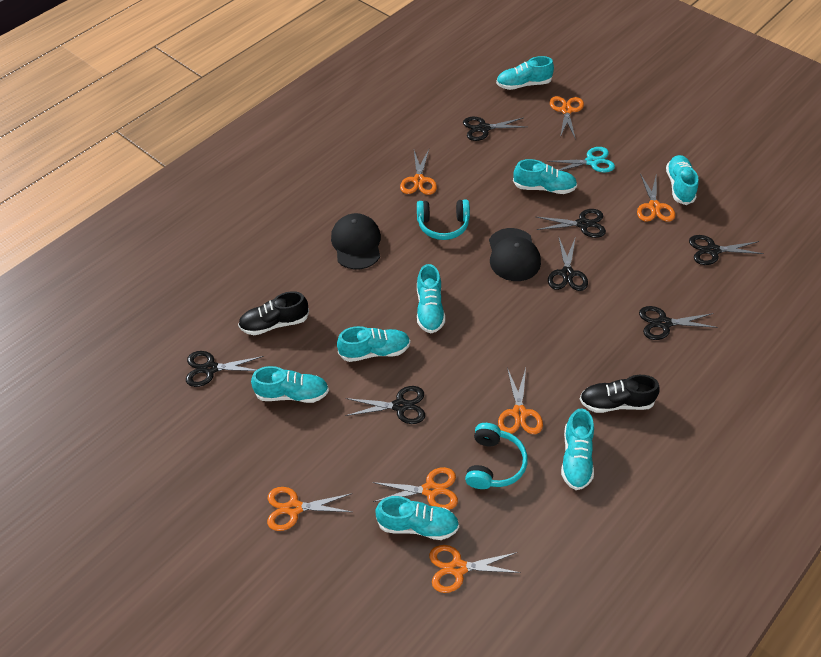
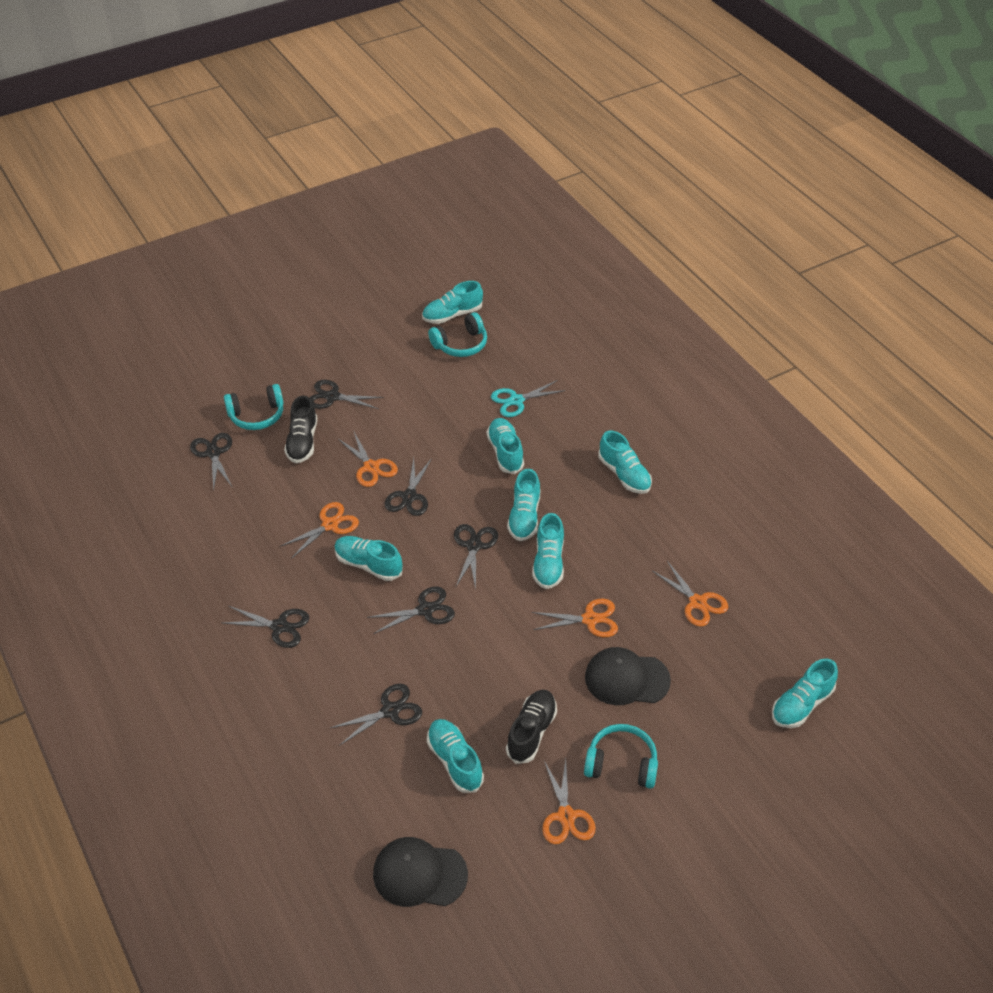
orange scissors: [267,487,352,531] [372,467,458,510] [400,149,437,195] [429,545,521,593] [498,368,543,434] [550,96,584,139] [637,173,675,222] = 7 -> [281,502,359,559] [338,430,398,487] [532,599,618,638] [542,759,596,844] [653,561,728,627] = 5
turquoise headphones: [417,200,470,240] [465,423,528,489] = 2 -> [224,384,283,430] [428,312,487,357] [584,724,658,789] = 3

